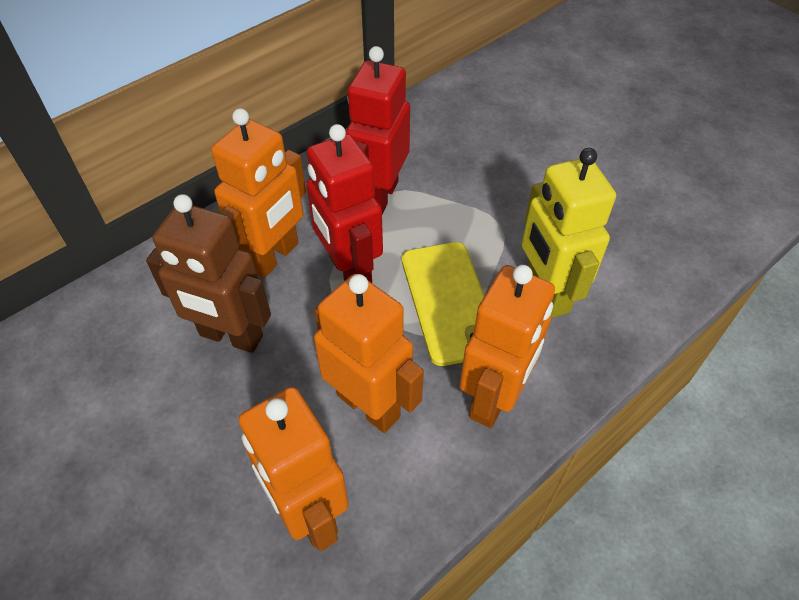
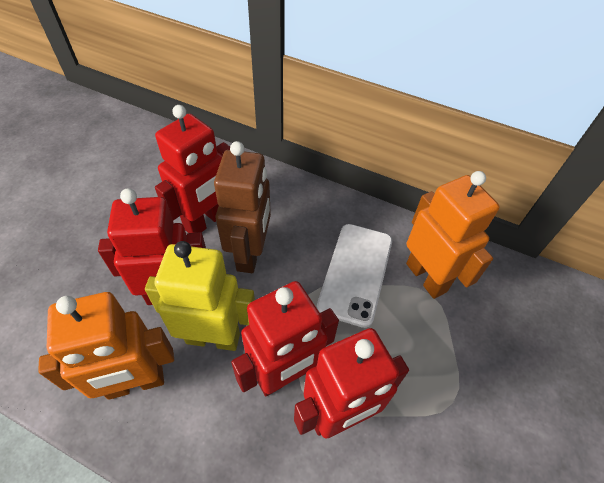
orange robot: [211,108,306,278] [239,387,349,551] [314,274,424,433] [460,265,555,428] = 4 -> [38,292,174,400] [406,171,500,299] = 2
red robot: [306,124,383,283] [346,46,410,214] = 2 -> [98,188,206,305] [155,105,230,233] [231,281,339,396] [294,328,409,438] = 4
white phone: none = 0 -> [317,224,392,328] = 1
yellow phone: [402,242,484,366] = 1 -> none = 0

